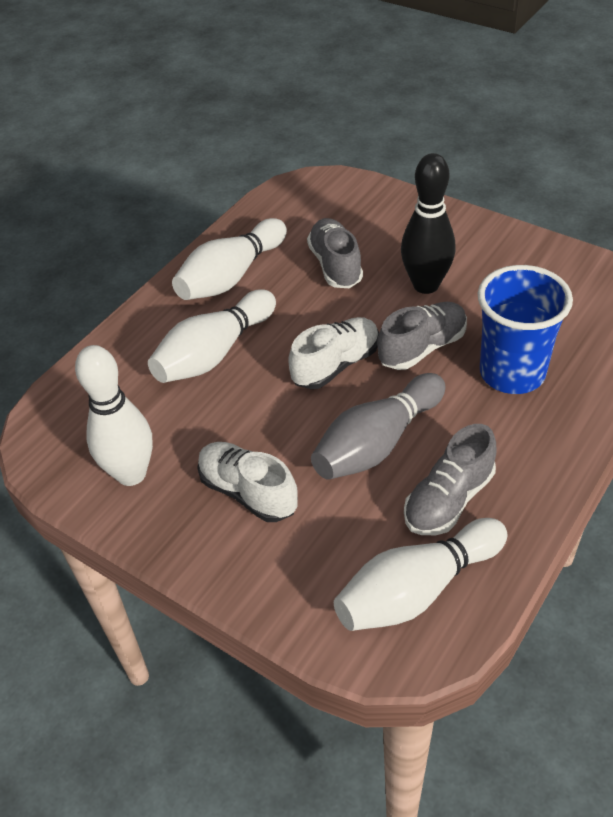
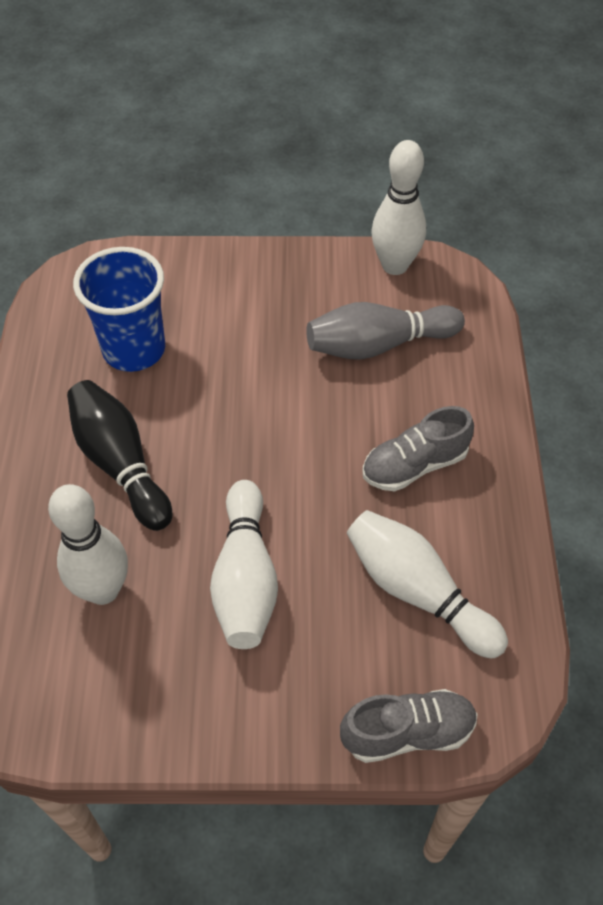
grey shoe: [307,218,363,288] [377,302,467,370] [404,424,496,535] = 3 -> [340,689,478,763] [362,406,474,491] = 2
white shoe: [197,442,298,522] [288,317,379,389] = 2 -> none = 0

